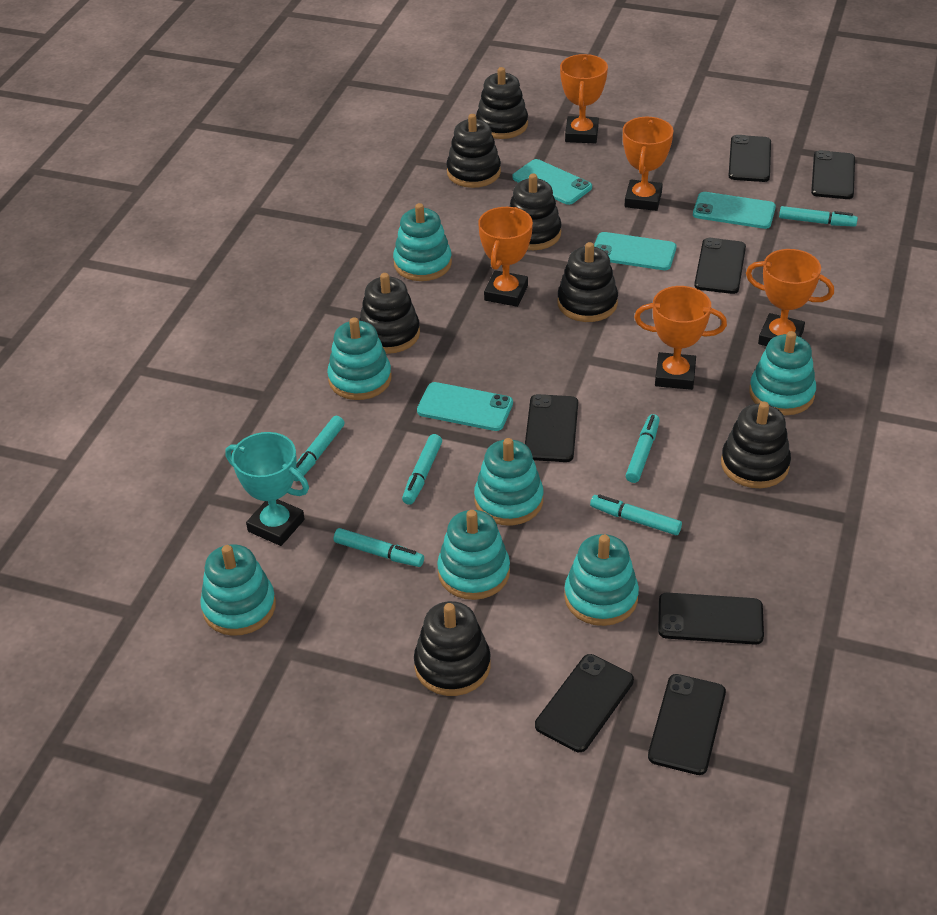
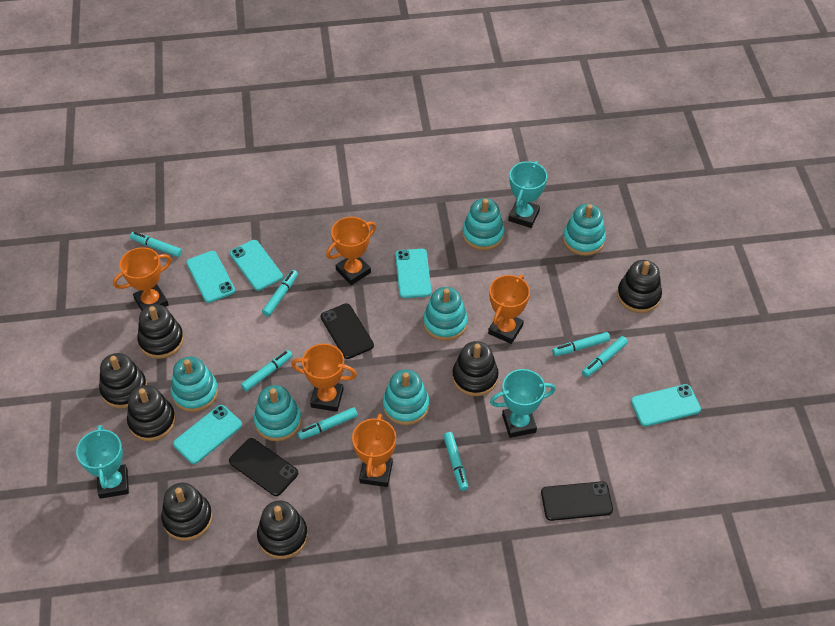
black phone: [525,394,578,462] [535,654,634,752] [648,674,726,775] [658,592,764,645] [694,238,746,294] [729,135,771,182] [811,150,855,199] = 7 -> [229,438,298,496] [321,303,374,359] [541,481,613,521] = 3
turquoise marker: [294,416,345,481] [334,528,424,567] [402,434,442,505] [590,494,682,535] [625,414,660,483] [779,206,858,227] = 6 -> [130,232,182,257] [241,350,293,392] [262,270,298,317] [297,407,358,440] [443,432,468,491] [552,332,610,356] [582,336,628,377] = 7
turquoise phone: [417,382,513,431] [512,159,592,205] [594,232,676,270] [693,192,776,229] = 4 -> [173,405,242,464] [186,251,235,303] [230,240,283,291] [395,249,431,298] [631,384,701,427] = 5
turquoise stacking toy: [200,544,276,636] [327,317,392,400] [393,203,452,281] [437,510,510,600] [474,438,544,525] [564,534,639,626] [749,331,816,415] = 7 -> [171,357,218,412] [254,385,302,441] [383,369,429,425] [423,287,468,341] [462,199,505,250] [563,204,606,256] = 6
turquoise trophy: [225,432,309,546] = 1 -> [76,425,129,499] [490,369,556,438] [508,161,547,228] = 3

